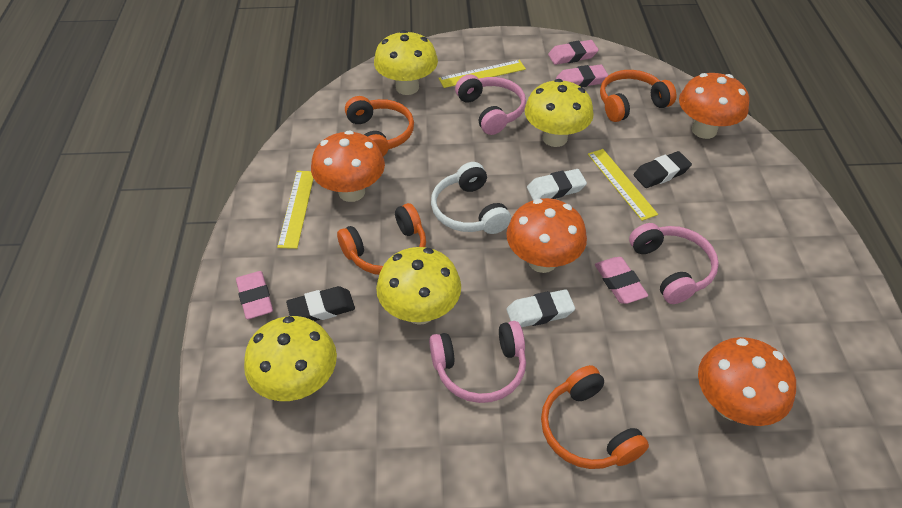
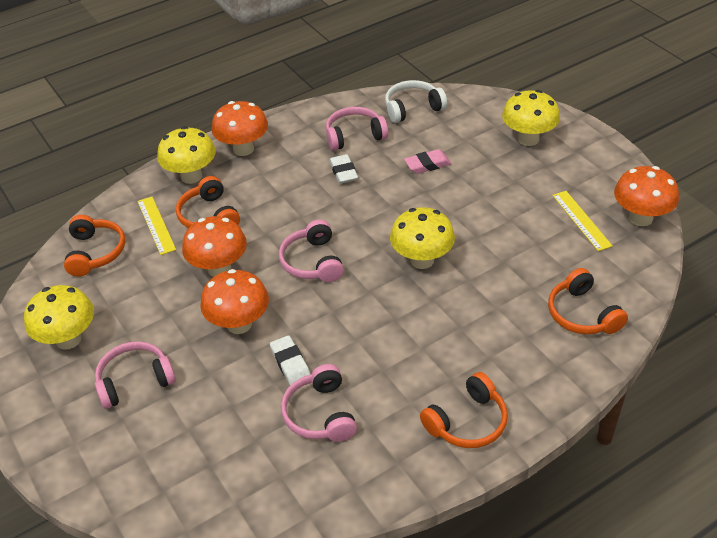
black eraser: [286,286,355,321] [633,151,692,188] = 2 -> none = 0
pink eraser: [236,271,273,319] [548,40,599,65] [556,64,608,88] [595,257,648,304] = 4 -> [404,149,452,174] = 1
pink headphones: [429,321,526,403] [455,74,526,135] [629,223,719,304] = 3 -> [95,341,176,409] [279,220,344,282] [281,364,357,442] [326,107,388,151] = 4
yellow ruler: [277,171,314,249] [438,60,526,88] [588,149,658,221] = 3 -> [137,197,176,255] [552,191,613,251] = 2

